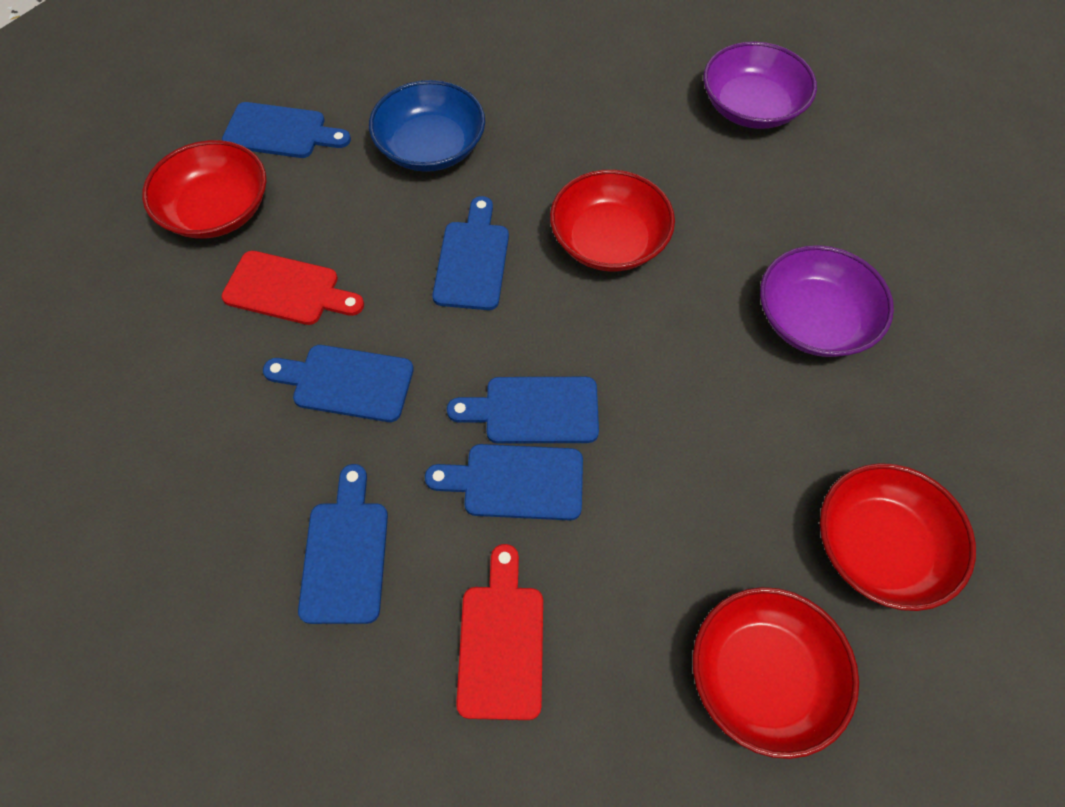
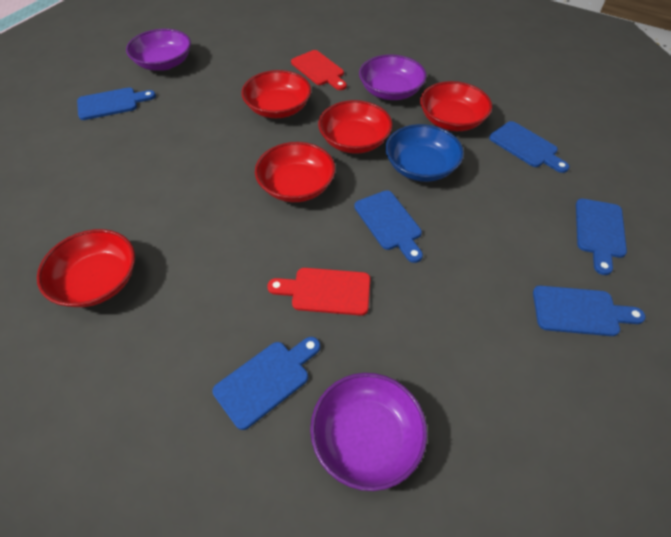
purple bowl: [703,41,817,129] [760,245,894,357] = 2 -> [126,29,191,71] [310,373,427,491] [359,54,427,100] = 3
red bowl: [142,140,266,238] [550,170,675,271] [693,587,859,759] [820,463,976,611] = 4 -> [37,229,135,307] [241,70,311,118] [255,142,335,202] [318,100,393,154] [420,81,492,131] = 5

